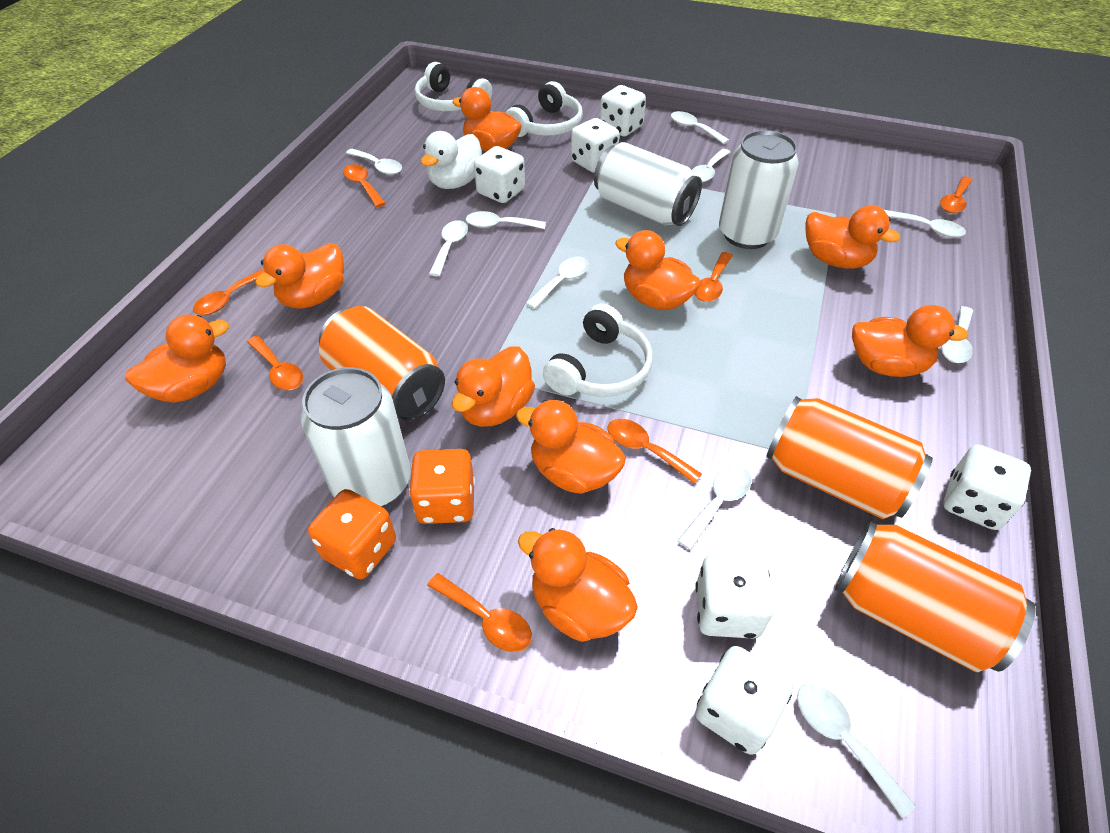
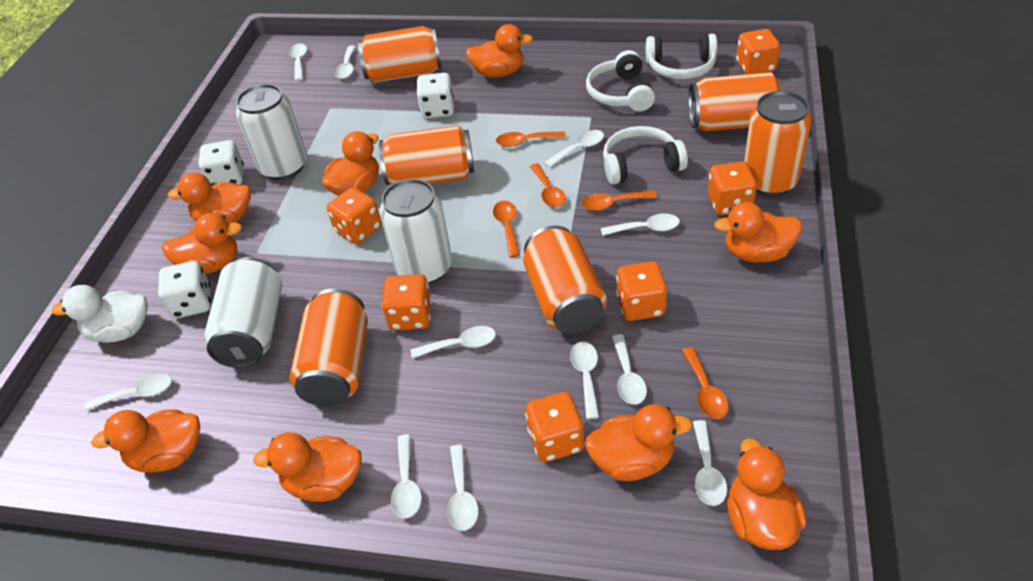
orange can: [319,306,445,422] [766,396,933,519] [835,521,1036,672] = 3 -> [289,288,368,407] [358,26,442,83] [379,125,474,185] [523,225,607,334] [688,72,785,131] [744,91,812,196] = 6
orange dice: [308,489,396,579] [409,449,475,524] = 2 -> [327,188,382,244] [381,274,432,330] [525,392,584,462] [616,261,667,321] [708,162,757,215] [736,29,780,74] = 6
orange spoon: [193,268,265,315] [247,336,303,390] [343,164,386,207] [427,573,532,652] [608,419,702,484] [695,252,733,302] [940,176,973,213] = 7 -> [493,201,520,257] [496,131,566,147] [530,163,566,208] [582,191,657,211] [682,347,729,419] = 5
white dice: [474,146,525,203] [571,118,619,173] [600,85,646,136] [695,554,774,639] [695,646,793,755] [943,444,1031,530] = 6 -> [158,261,211,319] [199,140,244,186] [416,73,454,118] = 3
white spoon: [346,149,402,175] [429,220,468,276] [466,211,546,229] [526,257,589,309] [671,111,729,144] [677,465,752,550] [692,149,730,183] [797,683,916,819] [884,210,966,238] [941,306,973,363] = 10 -> [84,373,172,411] [289,43,307,81] [334,45,356,79] [391,434,422,518] [411,326,496,359] [447,445,479,531] [544,130,604,168] [570,342,599,419] [601,213,680,236] [612,334,647,405] [693,420,727,506] = 11

